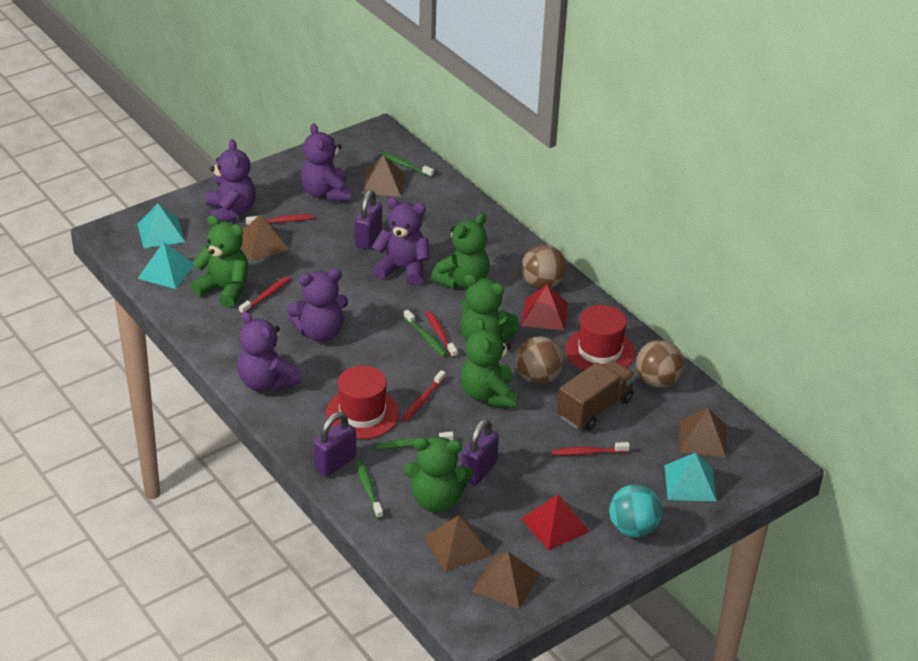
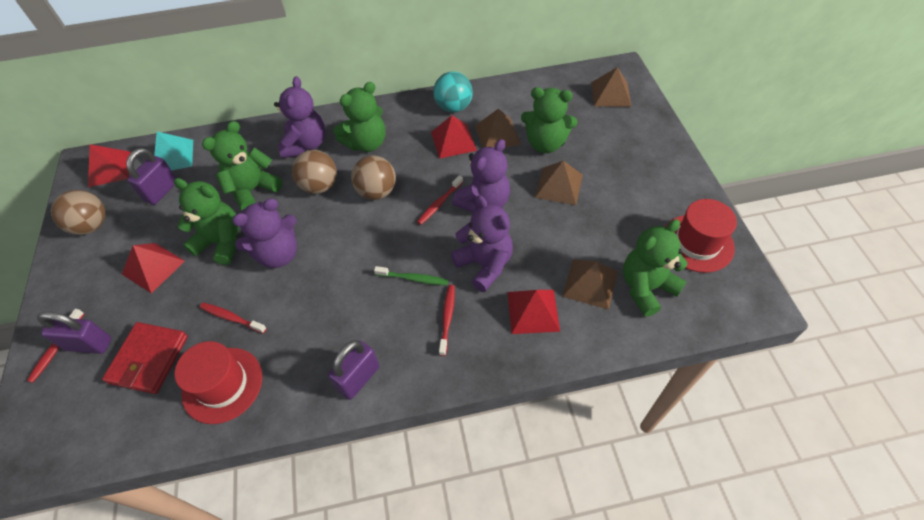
brown pyramid: [241,214,289,261] [361,155,405,197] [424,515,491,572] [472,552,540,609] [679,408,727,458] = 5 -> [475,109,522,148] [535,161,583,205] [562,260,618,310] [591,67,632,107] = 4
brown truck: [557,360,636,431] = 1 -> none = 0
green toothbrush: [356,460,383,519] [376,432,454,449] [379,152,434,177] [403,310,448,357] = 4 -> [374,266,448,285] = 1
purple teddy bear: [206,139,256,222] [237,311,301,392] [287,269,348,342] [300,123,351,201] [372,198,430,286] = 5 -> [232,199,297,268] [274,76,325,158] [451,195,513,292] [452,139,510,213] = 4
red pyramid: [521,285,568,331] [521,494,590,550] = 2 -> [88,144,131,187] [122,243,185,293] [431,115,477,159] [507,290,560,334] = 4
red toothbrush: [239,276,290,314] [246,214,313,226] [402,370,446,421] [425,311,457,358] [551,442,630,456] = 5 -> [27,309,84,383] [200,303,267,333] [417,175,463,225] [439,285,455,356] = 4
red wallet: none = 0 -> [102,322,188,394] = 1
turquoise pyramid: [137,204,185,248] [138,241,195,289] [664,453,717,502] = 3 -> [154,132,193,170] = 1

